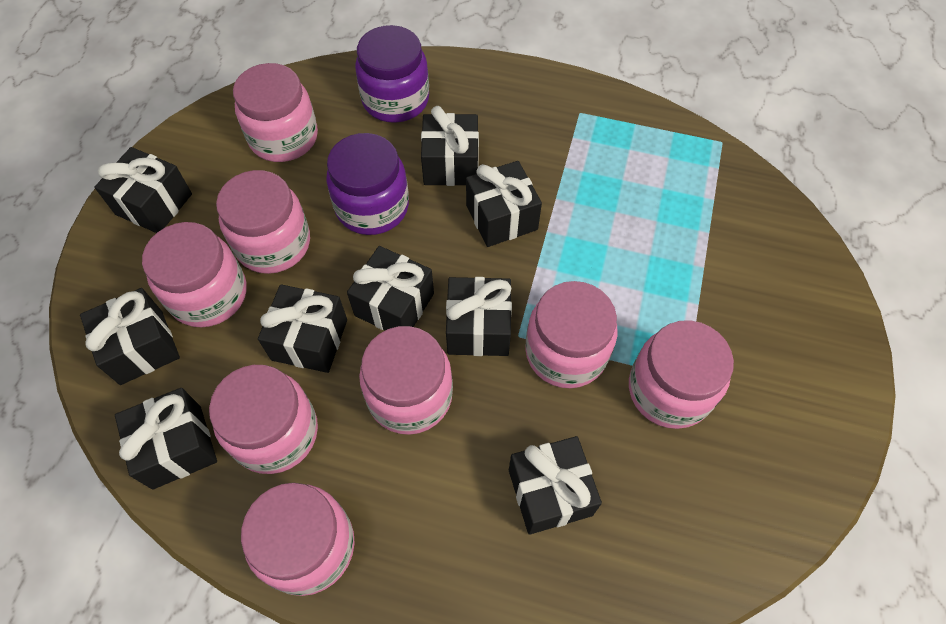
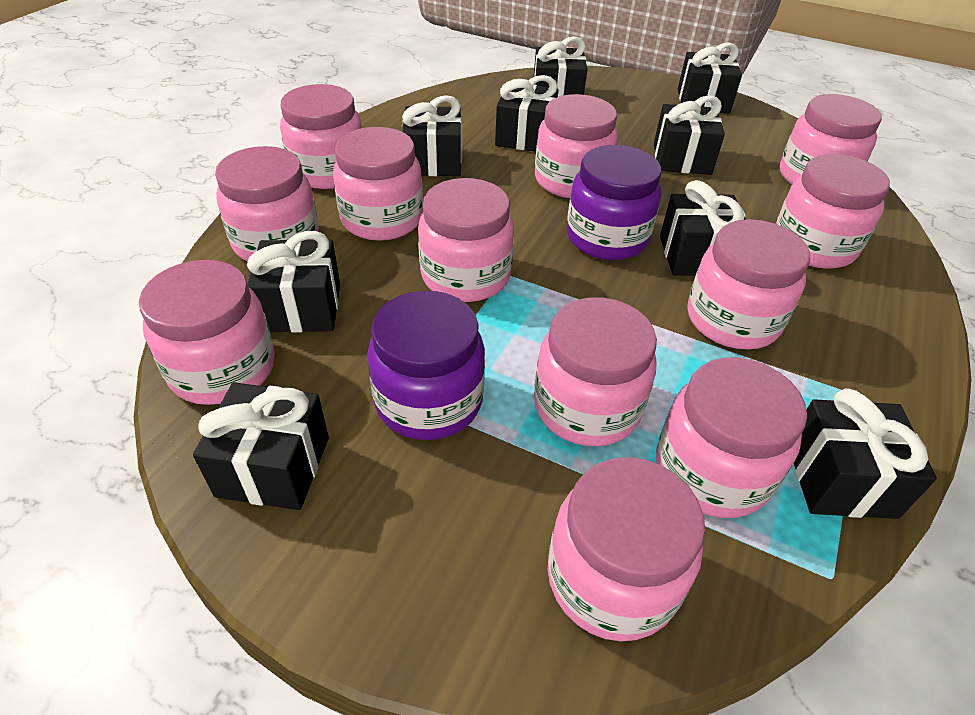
pink jar: [142,222,246,327] [209,365,318,474] [216,170,310,274] [233,63,318,162] [241,483,355,596] [359,326,453,435] [525,281,617,388] [629,320,734,429] = 8 -> [139,260,275,405] [215,146,319,261] [280,84,362,189] [333,127,423,241] [418,178,514,302] [534,297,657,446] [535,94,618,198] [548,457,705,641] [656,357,807,518] [687,219,810,349] [776,154,890,269] [780,94,882,185] = 12

